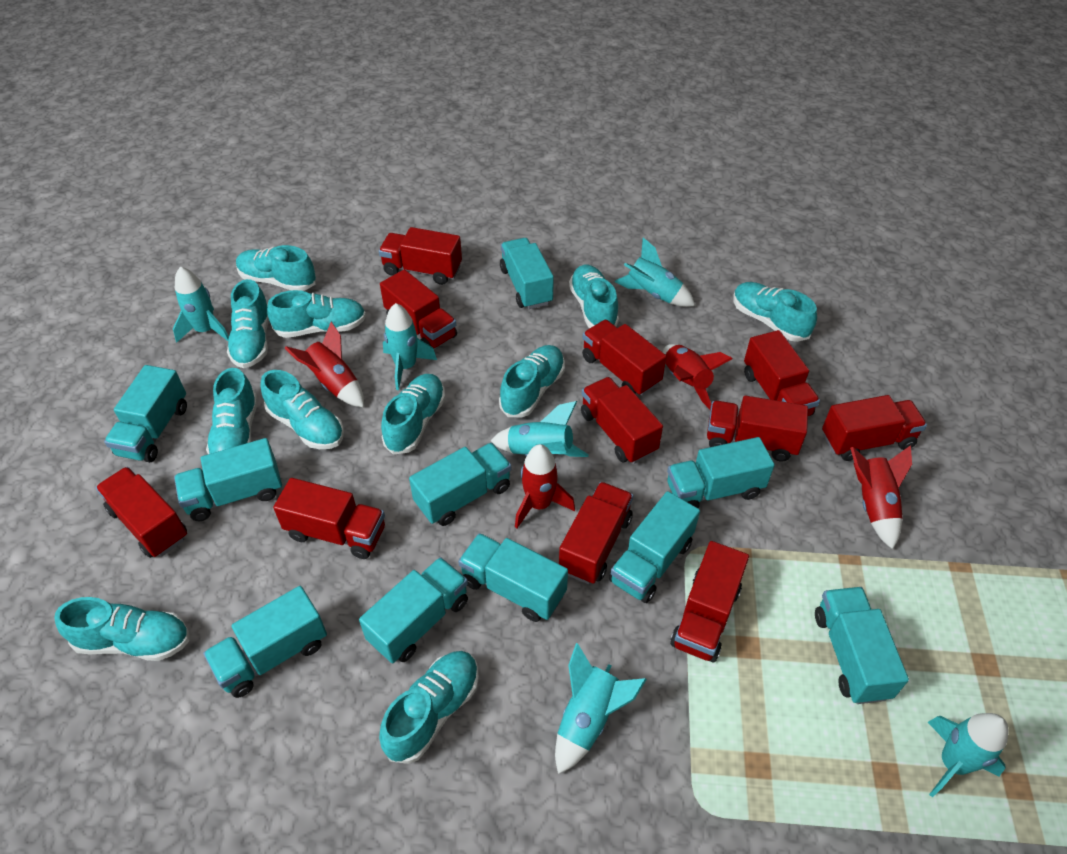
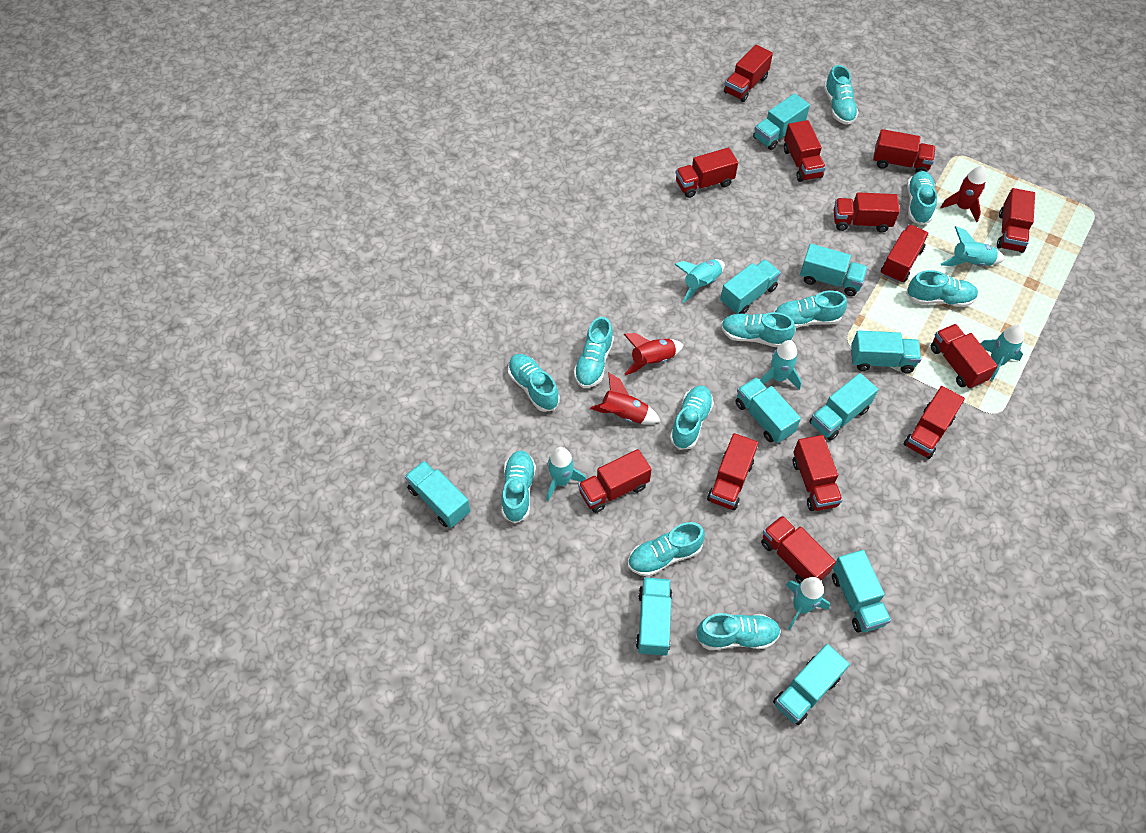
red rocket: [285,322,364,407] [515,444,575,528] [663,344,733,409] [850,445,912,549] = 4 -> [590,372,661,424] [624,333,683,375] [940,165,986,222] = 3
red truck: [96,467,187,558] [273,478,385,559] [379,227,462,285] [380,269,457,349] [559,482,633,584] [581,377,663,464] [582,320,667,396] [670,541,749,663] [707,396,808,462] [744,330,820,416] [822,395,927,461] = 11 -> [578,449,652,513] [676,147,738,198] [707,433,758,510] [724,45,773,102] [761,515,836,584] [784,120,826,182] [793,435,843,511] [833,192,900,233] [873,129,936,173] [881,224,929,283] [904,386,965,459] [931,324,998,389] [997,188,1035,253] = 13

